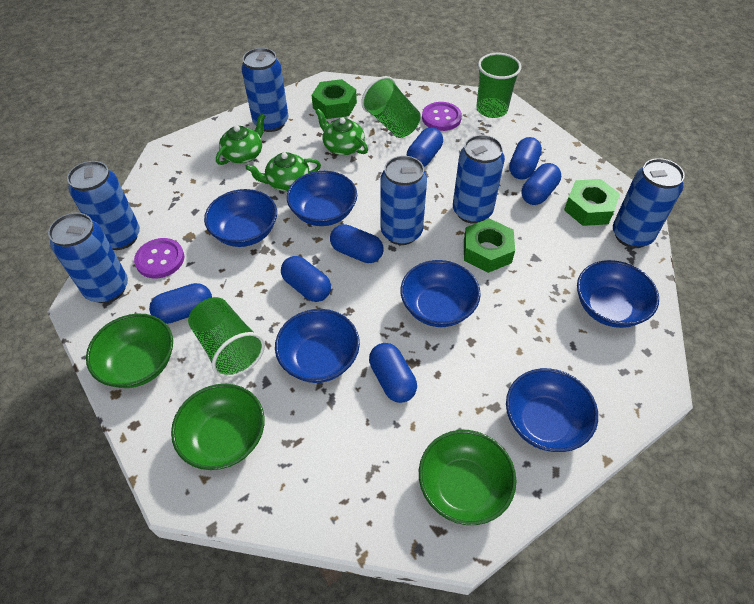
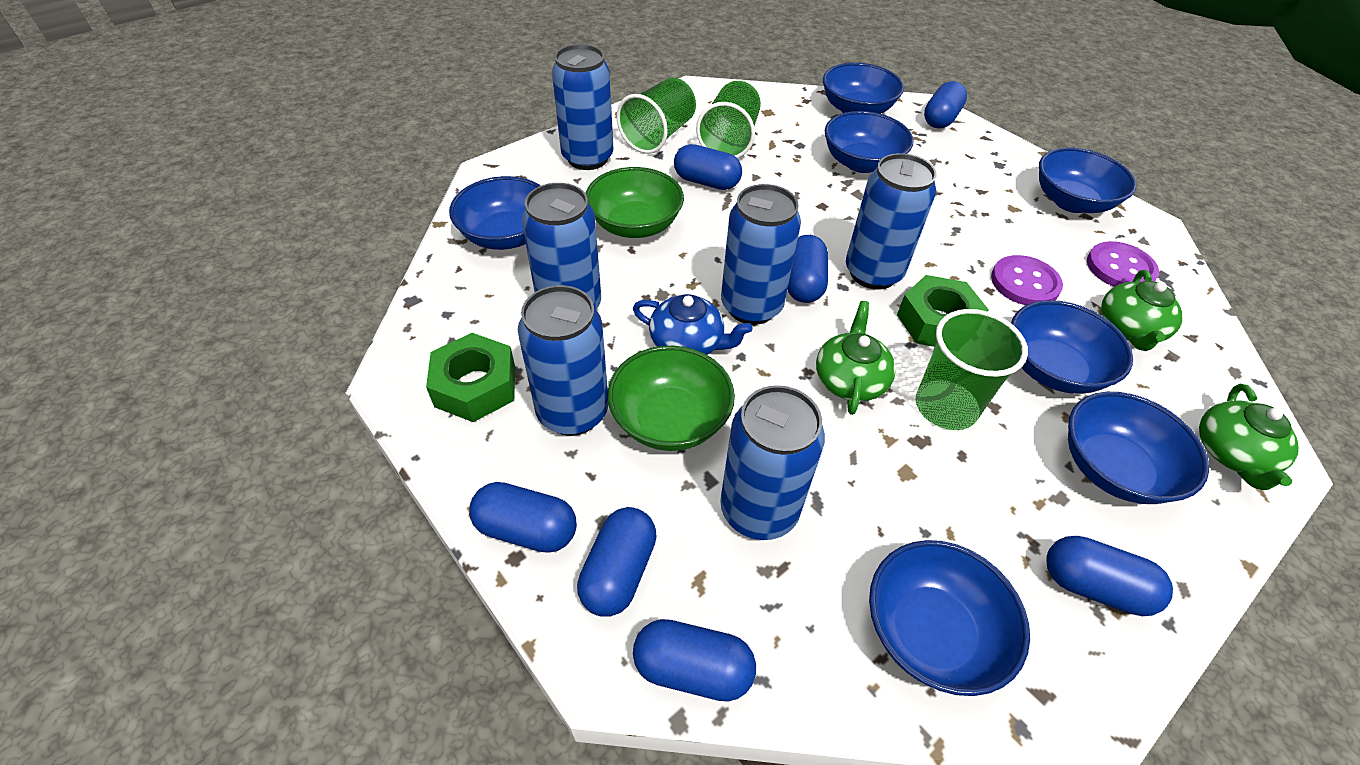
blue bowl: [204,189,277,247] [275,309,360,383] [287,171,357,226] [400,260,481,327] [506,368,598,452] [577,260,659,328] = 6 -> [449,176,541,250] [823,63,904,114] [825,111,914,173] [869,540,1030,696] [1011,300,1133,394] [1039,148,1136,213] [1068,392,1209,504] = 7
blue teapot: none = 0 -> [633,294,753,355] = 1
green bowl: [86,313,173,388] [171,384,265,470] [419,430,516,525] = 3 -> [585,167,684,238] [607,346,735,451] = 2
green nut: [312,79,357,119] [464,218,515,273] [564,179,620,226] = 3 -> [426,333,515,422] [897,275,989,347] = 2

